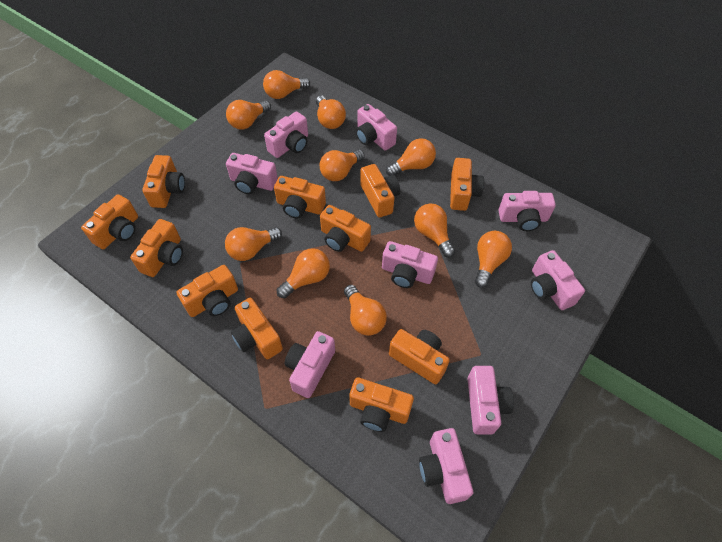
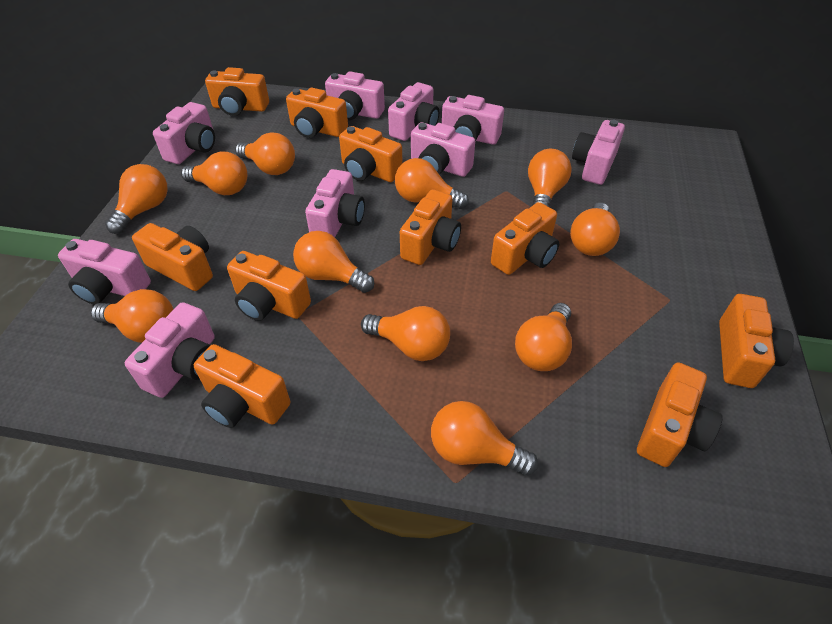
orange camera: [81,194,138,249] [130,219,183,277] [142,155,185,208] [176,265,238,317] [231,298,283,359] [274,176,326,218] [320,205,371,252] [349,377,414,432] [360,164,400,218] [389,329,450,384] [450,158,484,211] = 11 -> [132,223,213,291] [194,344,290,428] [205,67,269,116] [227,251,311,321] [286,88,348,138] [339,126,402,182] [400,189,461,265] [491,202,559,275] [637,362,723,467] [719,294,794,388] = 10
orange light bulb: [225,227,282,261] [226,100,271,129] [263,70,310,99] [277,248,330,298] [316,96,346,129] [320,150,365,181] [344,285,387,336] [386,138,436,176] [414,203,455,257] [475,231,512,288] = 10 -> [91,289,174,343] [105,164,168,234] [181,152,247,195] [235,132,295,175] [293,231,374,293] [361,306,450,361] [395,158,469,209] [431,401,538,476] [515,303,572,371] [528,149,572,207] [570,203,620,256] = 11

